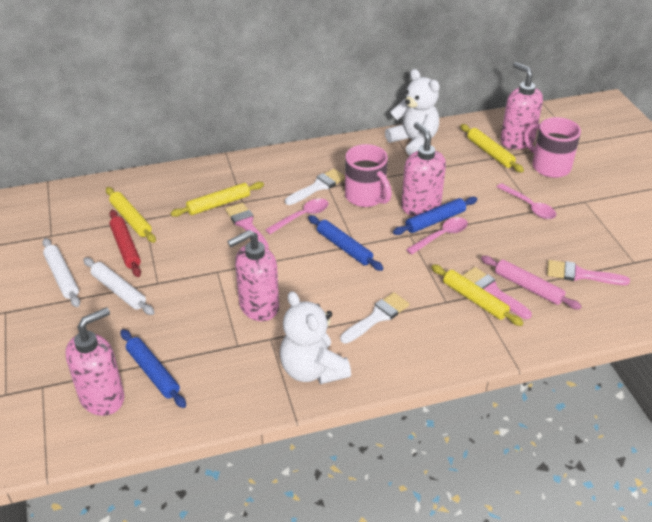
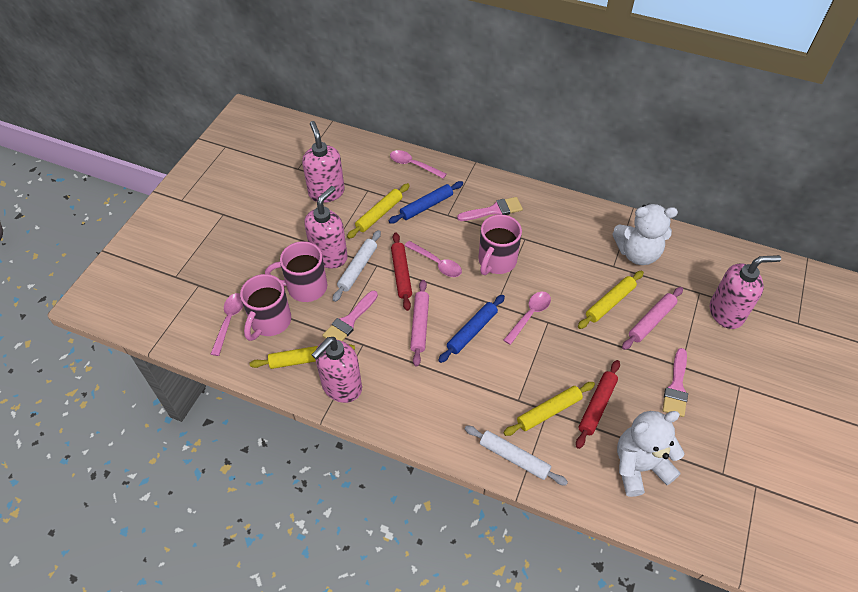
blue rolling pin: [121,329,186,408] [308,215,384,271] [393,197,478,235] = 3 -> [389,181,463,224] [438,295,505,363] = 2
pink mug: [345,144,392,207] [524,117,581,178] = 2 -> [240,274,291,341] [265,241,327,302] [478,214,522,275] = 3
pink rolling pin: [481,256,582,310] = 1 -> [410,280,429,367] [622,287,683,350] = 2
pink spoon: [265,198,329,234] [406,217,468,255] [497,183,556,219] = 3 -> [211,293,243,356] [390,150,446,179] [404,241,462,277] [503,292,551,345] = 4
red rolling pin: [109,210,141,277] = 1 -> [391,232,412,311] [576,360,620,449] = 2
white brush: [285,169,345,205] [340,292,409,344] = 2 -> none = 0

